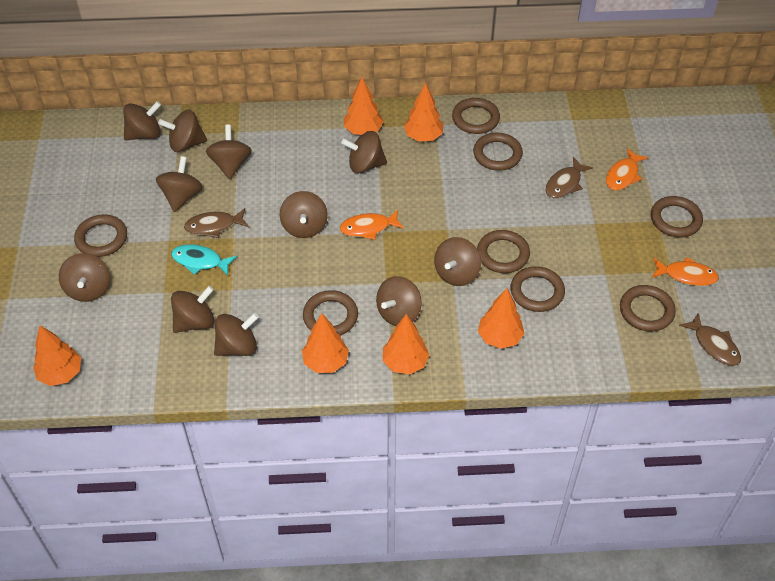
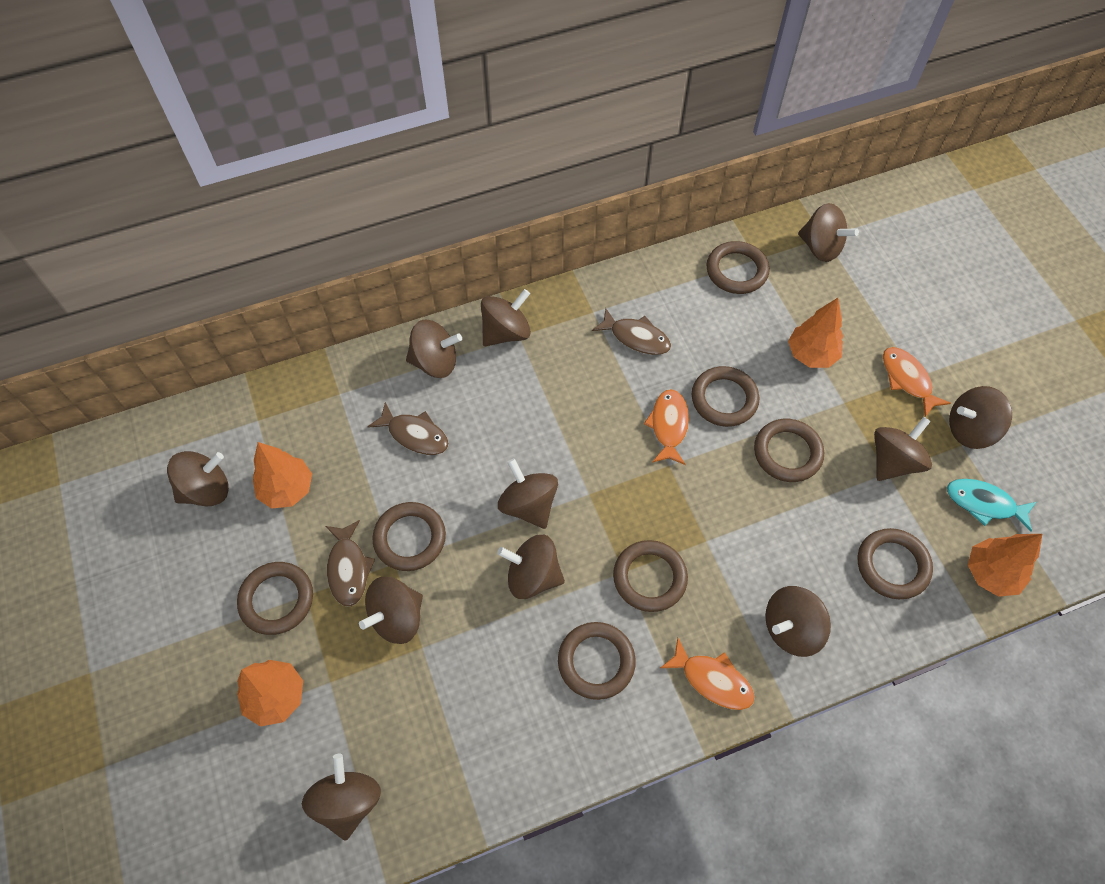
orange tree: [33,326,81,386] [302,314,349,373] [344,77,383,135] [383,314,429,375] [404,83,443,142] [478,288,524,349] = 6 -> [237,660,303,726] [253,442,312,509] [788,298,843,368] [968,534,1042,597] = 4

